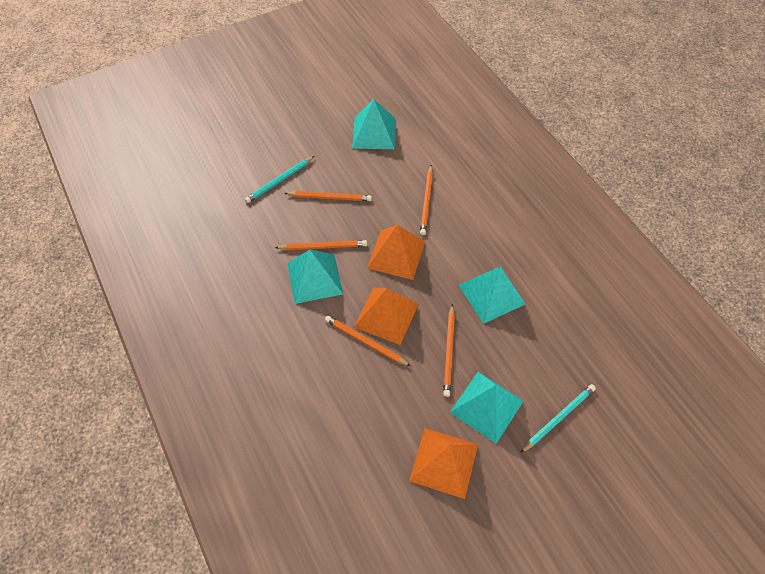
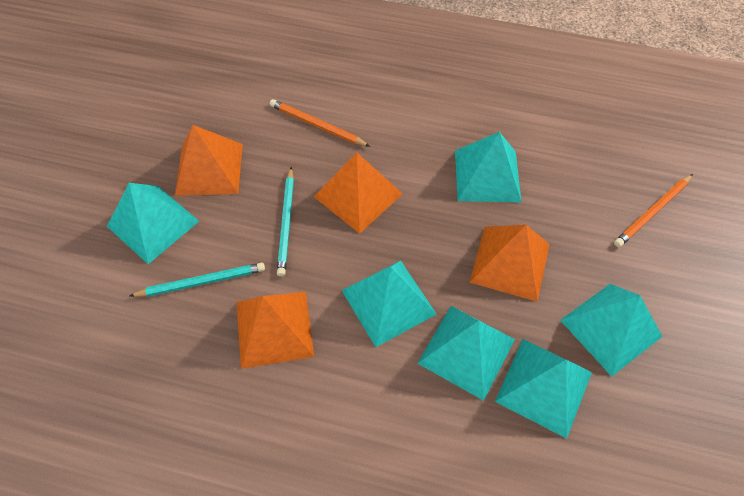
orange pencil: [275,240,367,250] [285,191,372,201] [325,316,411,366] [420,165,433,235] [443,304,455,397] = 5 -> [270,99,370,147] [614,174,693,247] = 2
orange pyramid: [354,287,419,345] [367,225,425,280] [409,428,478,499] = 3 -> [175,125,243,196] [236,292,314,369] [314,153,403,234] [469,225,550,302] = 4
turquoise pyramid: [287,250,343,304] [352,99,396,149] [449,372,524,444] [459,266,525,324] = 4 -> [107,183,199,264] [341,260,437,347] [417,306,515,401] [455,132,521,202] [495,339,592,439] [560,284,663,377] = 6

